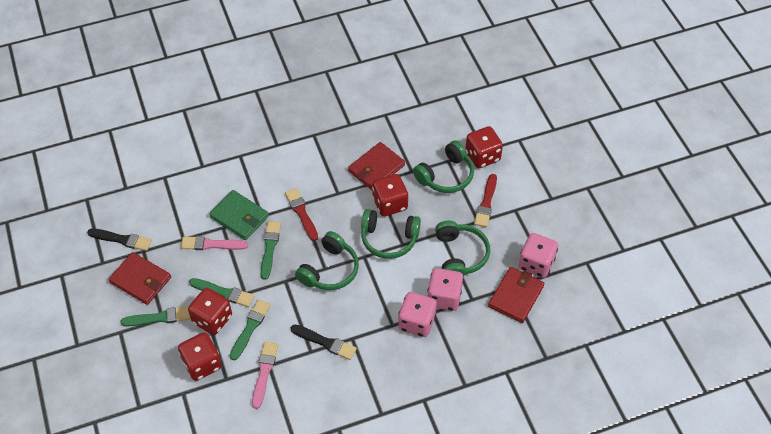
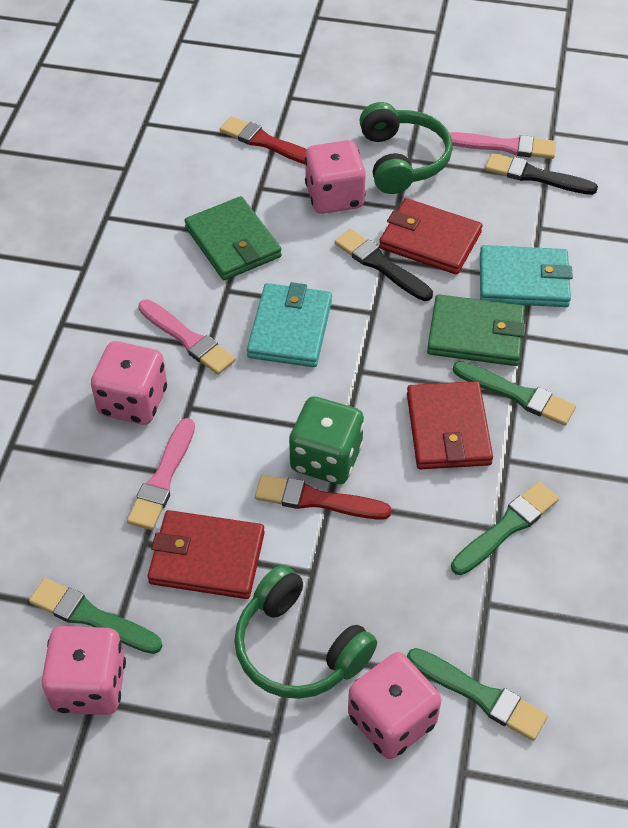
green dice: none = 0 -> [289,396,364,484] = 1
green headphones: [295,231,359,290] [361,209,421,259] [413,140,474,193] [435,221,490,277] = 4 -> [234,565,377,699] [359,102,453,194] = 2
green wallet: [209,190,269,240] = 1 -> [184,196,282,280] [427,294,526,366] = 2
pink brush: [181,236,248,250] [252,342,278,409] = 2 -> [127,418,195,530] [138,299,236,375] [449,132,556,159] = 3
pink dice: [398,292,437,337] [427,268,464,311] [519,233,558,278] = 3 -> [41,626,126,715] [91,341,167,425] [305,140,366,214] [348,652,441,759] = 4
red dice: [178,332,222,381] [188,288,232,335] [372,174,408,216] [465,126,503,168] = 4 -> none = 0
turquoise wallet: none = 0 -> [247,282,332,367] [480,245,573,307] = 2

